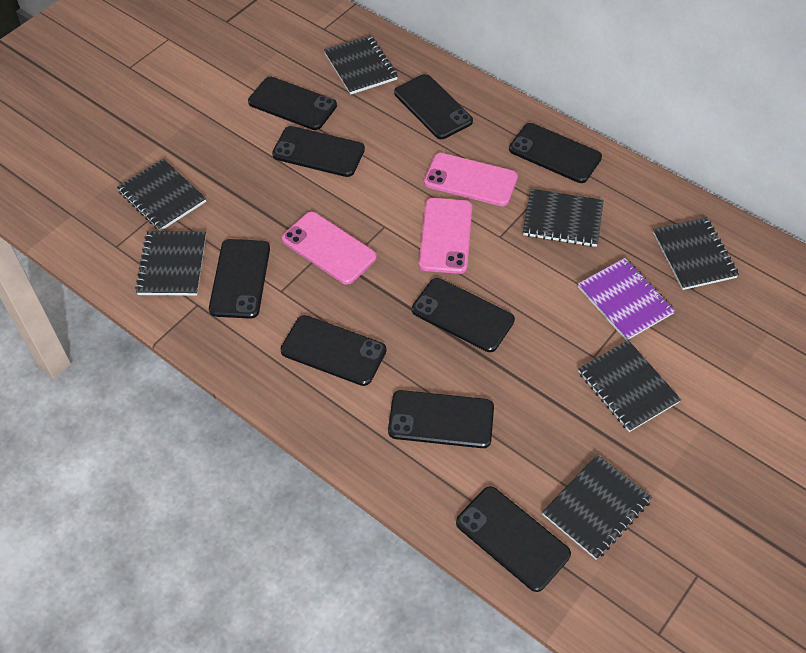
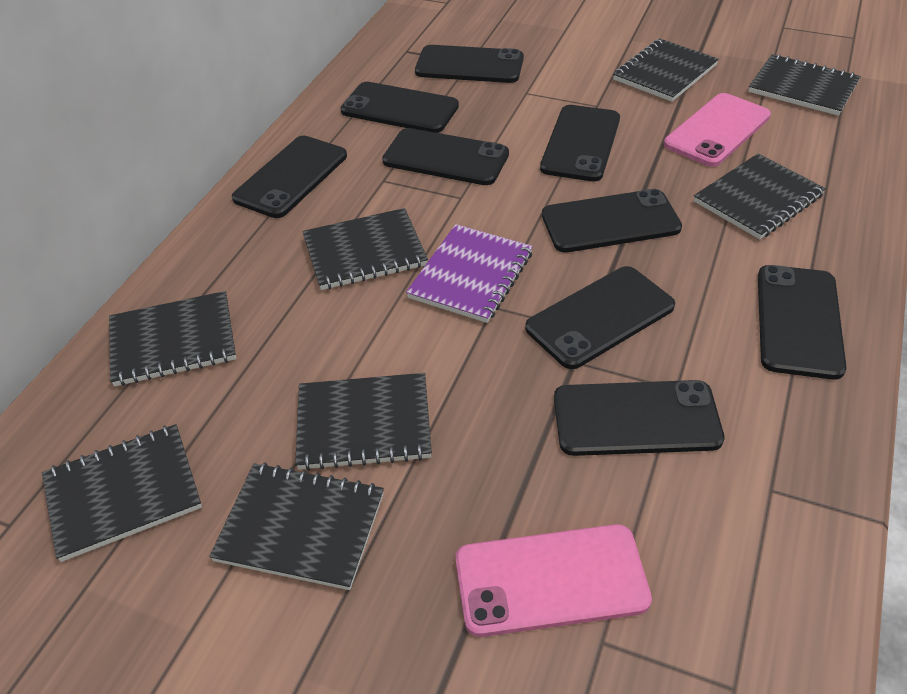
black notebook: [117,159,206,231] [135,231,206,296] [324,35,398,95] [523,189,604,247] [542,454,652,560] [578,340,681,432] [653,217,739,290] = 7 -> [42,424,202,562] [109,291,236,386] [209,463,384,590] [295,373,432,471] [302,208,428,290] [613,39,719,102] [694,153,826,239] [748,54,861,116] = 8
pink phone: [282,212,377,285] [419,198,472,274] [424,153,518,206] = 3 -> [455,524,652,637] [664,93,771,167] = 2

